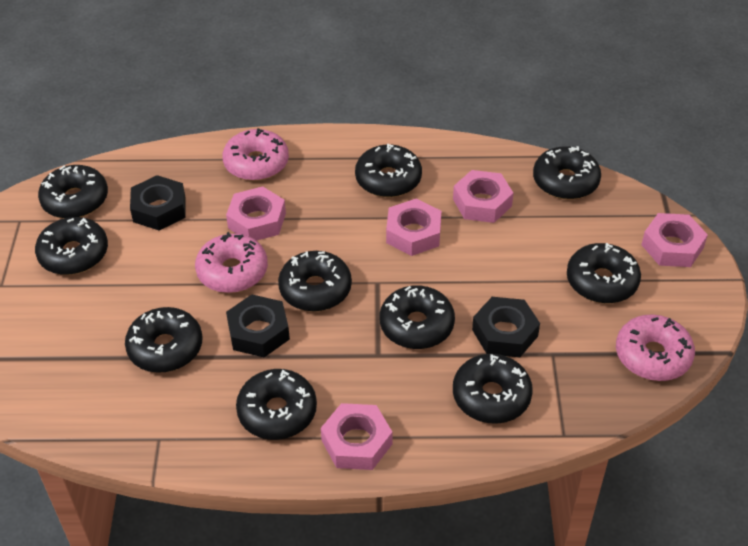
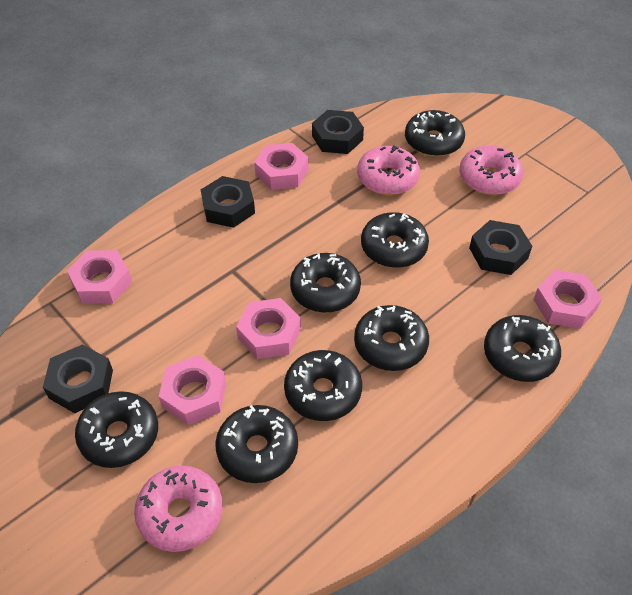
black donut: [35,217,108,275] [38,165,108,219] [125,307,203,373] [236,369,317,440] [278,251,352,312] [355,144,422,197] [380,285,455,349] [453,354,533,424] [533,146,601,200] [567,243,641,303] = 10 -> [75,391,158,468] [215,405,298,483] [284,350,362,421] [290,253,361,313] [354,305,429,371] [361,212,429,268] [405,110,465,157] [484,315,561,382] = 8
black nut: [130,175,185,231] [226,295,290,357] [472,297,540,357] = 3 -> [43,344,113,413] [201,176,255,228] [312,110,364,154] [469,220,532,275] = 4

